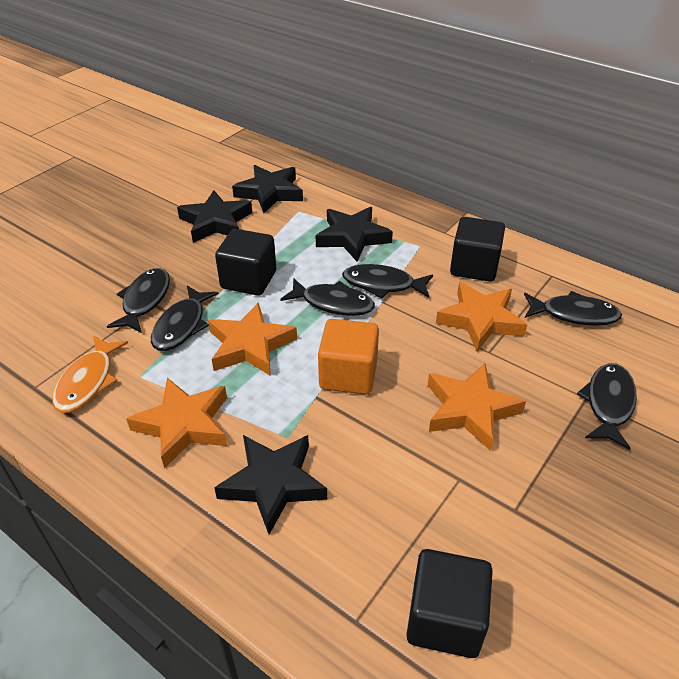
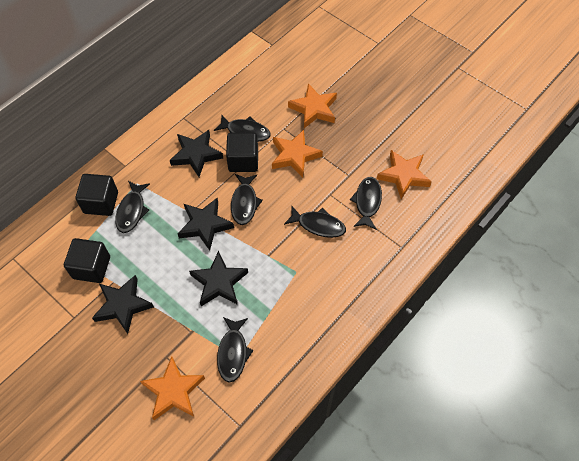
orange cube: [318,319,379,395] = 1 -> none = 0
orange fish: [52,336,128,413] = 1 -> none = 0

